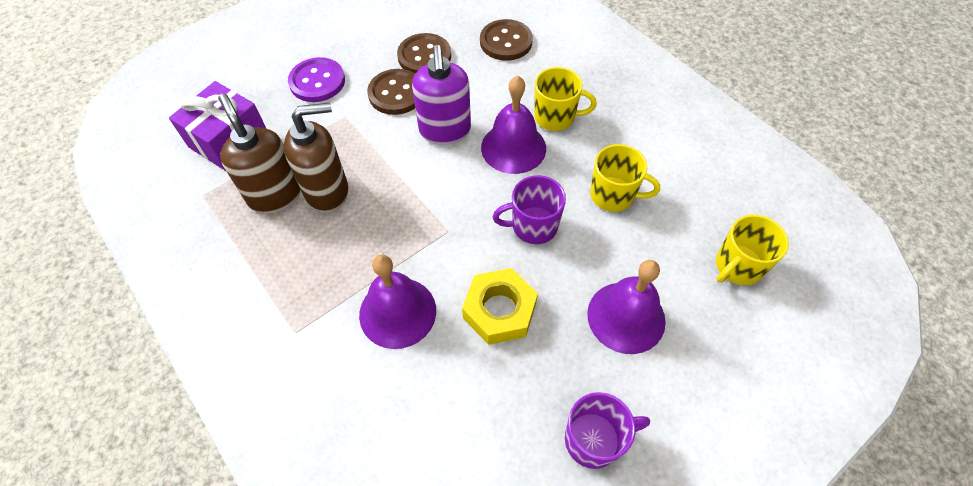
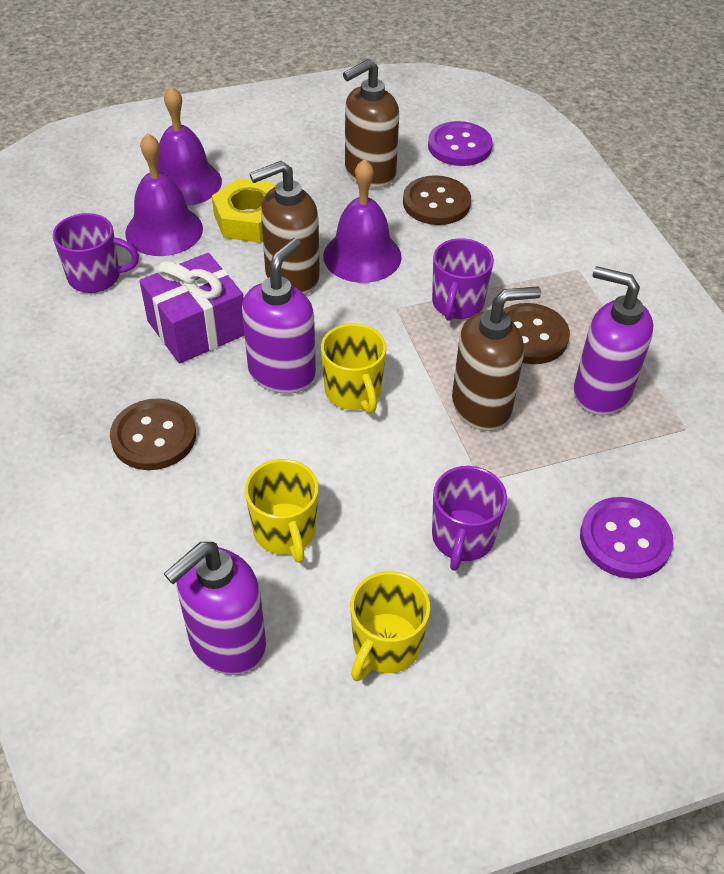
brown soap dispenser: [218,94,301,214] [284,103,348,212] = 2 -> [250,161,320,295] [343,59,399,188] [452,286,541,431] = 3
purple button: [288,57,345,102] = 1 -> [428,121,493,166] [580,497,673,579] = 2
purple mug: [492,175,566,244] [565,392,650,469] = 2 -> [53,213,139,293] [432,238,494,321] [432,466,507,571] = 3
purple soap dispenser: [412,45,471,145] = 1 -> [164,542,266,675] [242,238,316,394] [574,266,653,416] = 3

